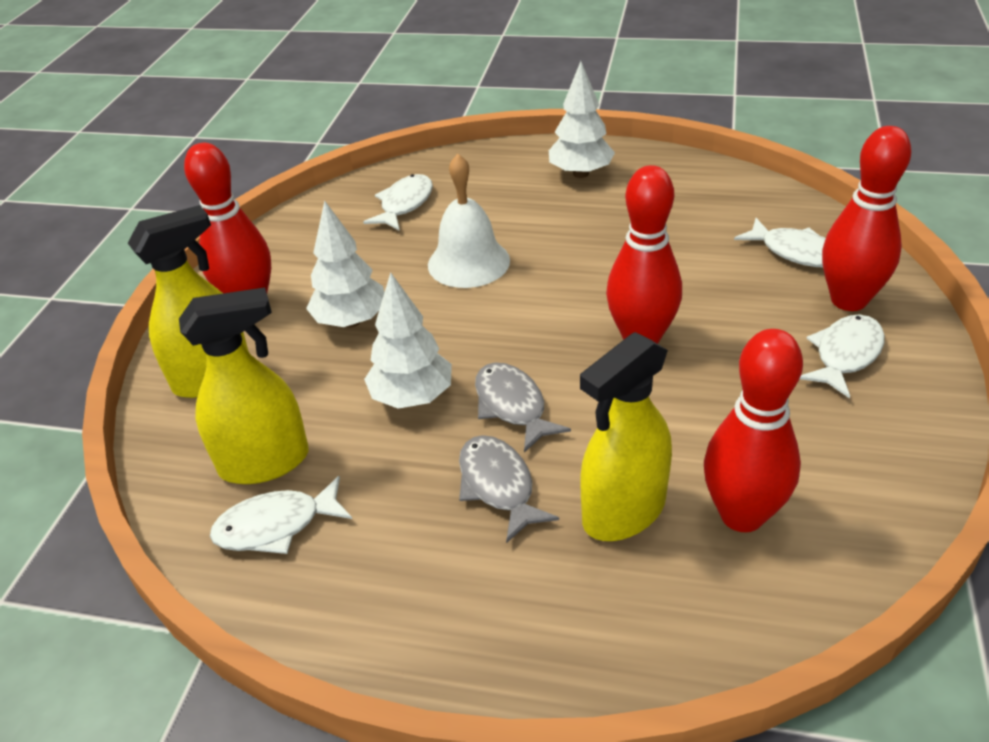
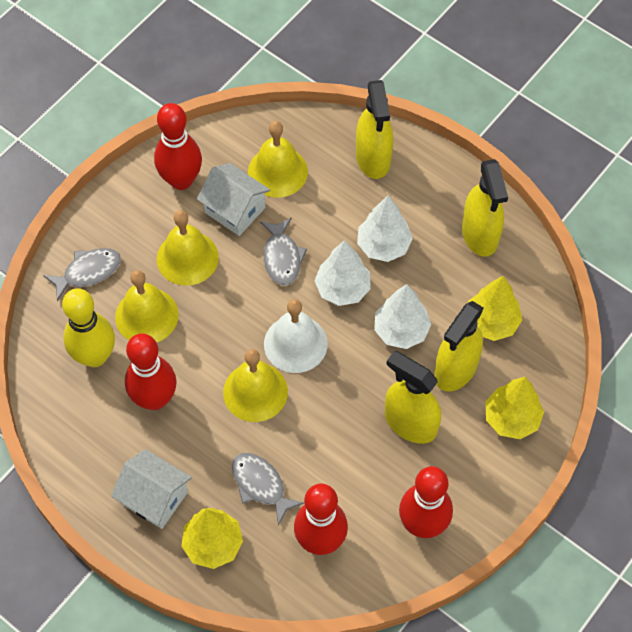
grey fish: [459,435,559,543] [475,362,571,453] = 2 -> [43,248,121,302] [232,453,304,526] [260,217,307,286] = 3
white fish: [210,476,352,554] [363,174,433,231] [734,218,826,267] [800,314,885,399] = 4 -> none = 0
white house: none = 0 -> [111,449,192,529] [197,163,270,236] = 2
yellow bell: none = 0 -> [115,270,179,342] [157,210,219,286] [223,349,288,422] [248,121,308,198] = 4
yellow bowling pin: none = 0 -> [62,288,115,367] = 1
yellow spray bottle: [128,205,249,398] [179,287,309,484] [580,332,672,541] = 3 -> [356,80,393,179] [385,351,441,444] [434,301,484,392] [462,159,508,257] = 4
yellow tree: none = 0 -> [181,508,243,569] [468,276,522,341] [485,377,544,439] = 3

